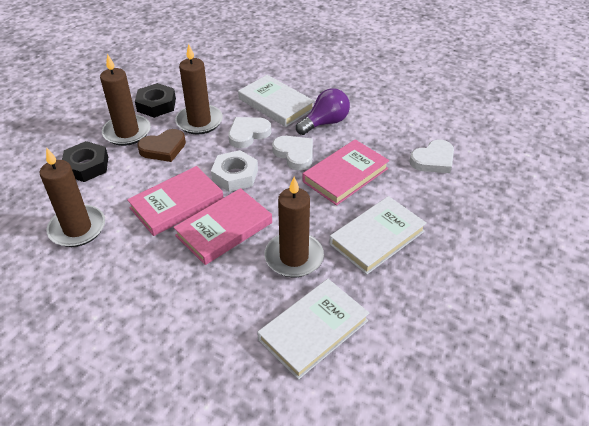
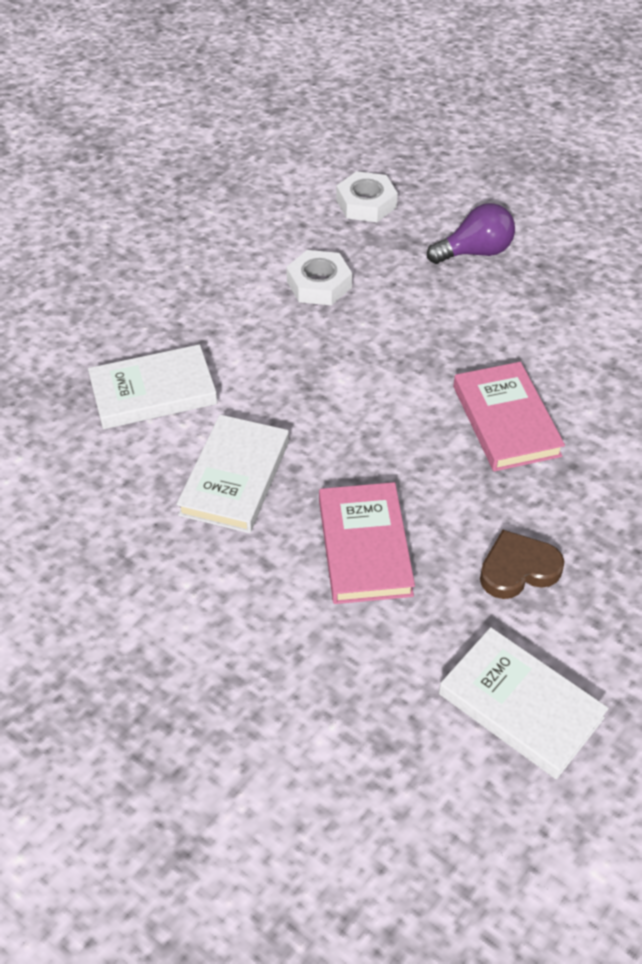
black nut: [62,141,108,182] [135,83,176,118] = 2 -> none = 0
brown candle: [40,148,105,247] [100,54,151,146] [175,44,223,134] [264,177,324,278] = 4 -> none = 0
pink book: [127,166,223,236] [173,188,272,265] [303,140,389,206] = 3 -> [319,482,415,604] [453,362,565,471] = 2
white heart: [228,117,271,148] [272,136,313,170] [410,140,454,173] = 3 -> none = 0
white nut: [211,150,258,192] = 1 -> [286,250,352,305] [336,171,398,222] = 2

